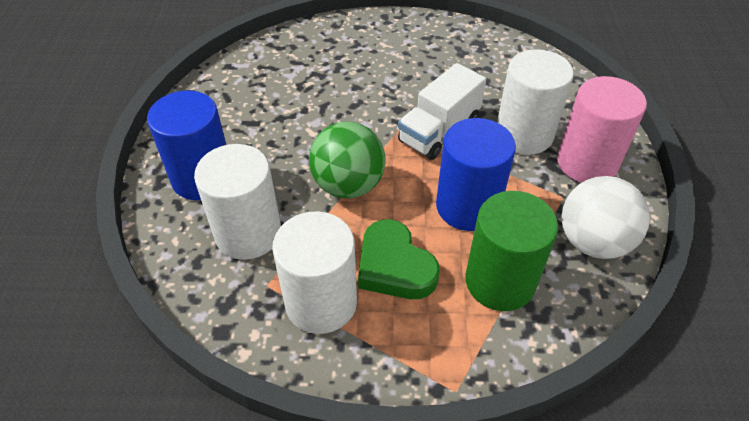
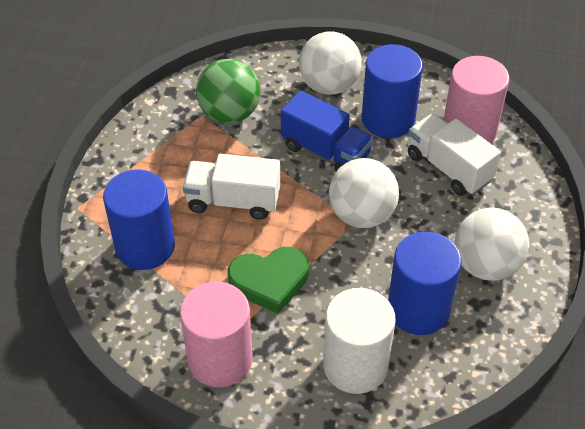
blue cylinder: [147,90,226,200] [436,118,516,231] = 2 -> [103,169,175,270] [362,44,423,138] [388,232,462,335] = 3
blue truck: none = 0 -> [281,91,373,171] = 1
green cylinder: [465,191,558,311] = 1 -> none = 0
pink cylinder: [557,76,647,183] = 1 -> [180,282,253,387] [444,56,509,144] = 2
white ball: [561,176,650,259] = 1 -> [299,31,362,95] [329,158,399,228] [455,208,529,281] = 3
white cylinder: [194,144,281,260] [272,211,357,334] [497,49,574,155] = 3 -> [323,288,396,394] = 1
white truck: [398,63,486,160] = 1 -> [183,154,280,220] [408,113,501,196] = 2

